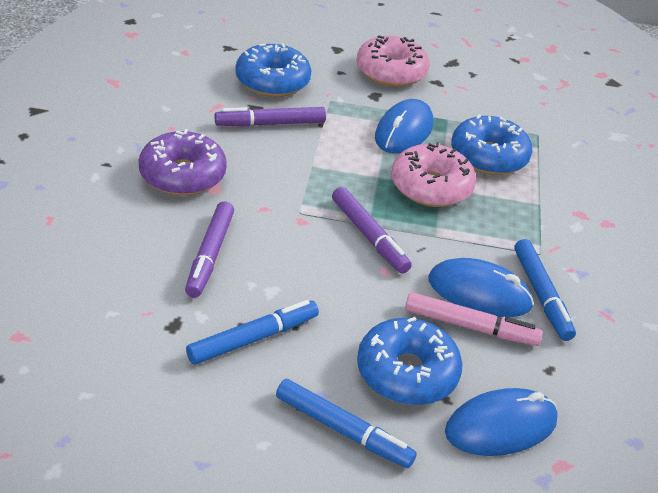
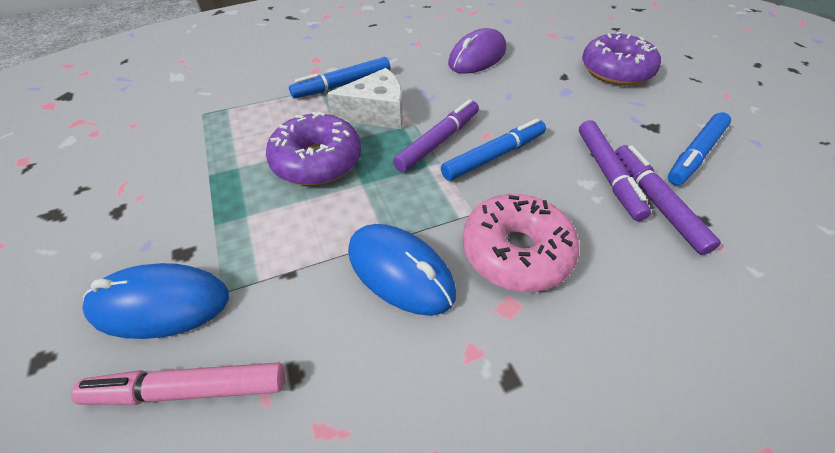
blue donut: [235,43,311,97] [357,317,463,405] [451,114,533,175] = 3 -> none = 0
blue mouse: [375,99,433,153] [428,258,534,317] [445,388,558,456] = 3 -> [82,263,229,339] [348,224,456,316] = 2
pink donut: [356,35,429,87] [391,142,476,207] = 2 -> [462,194,579,292] = 1
purple donut: [138,129,227,196] = 1 -> [266,112,361,185] [582,32,661,86] = 2
purple mouse: none = 0 -> [448,28,506,74] = 1
white cheese: none = 0 -> [327,68,403,129] = 1

